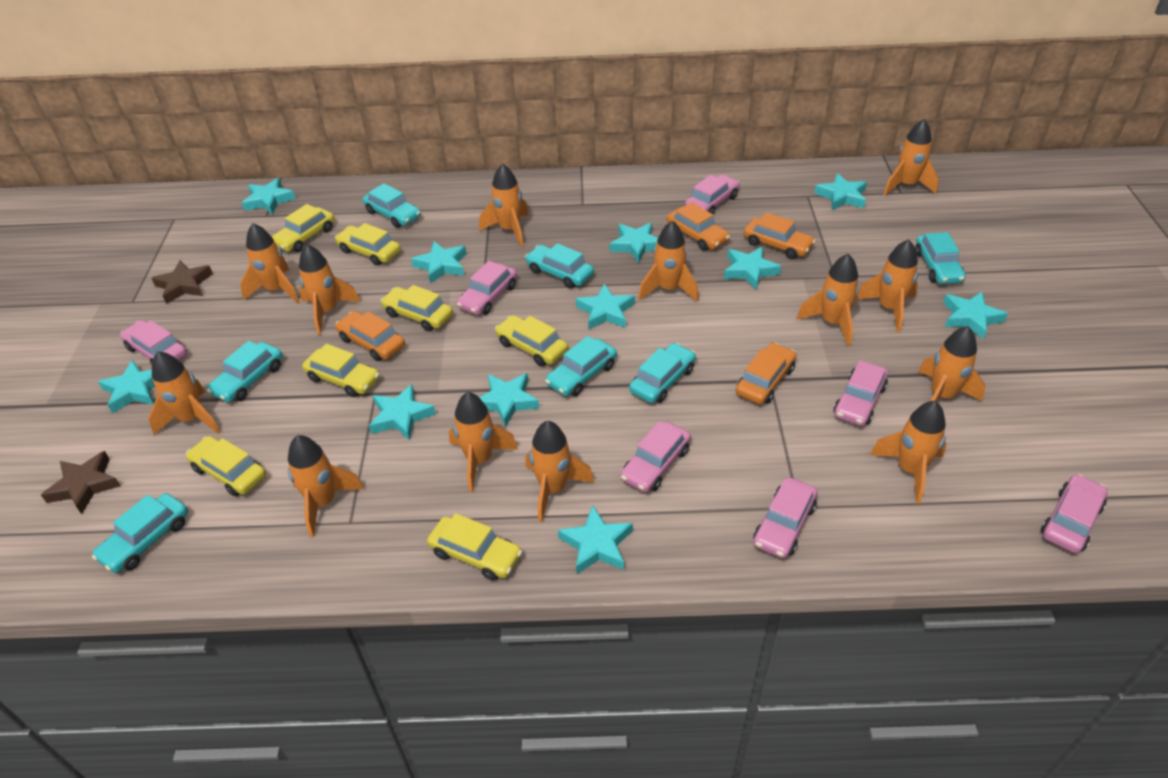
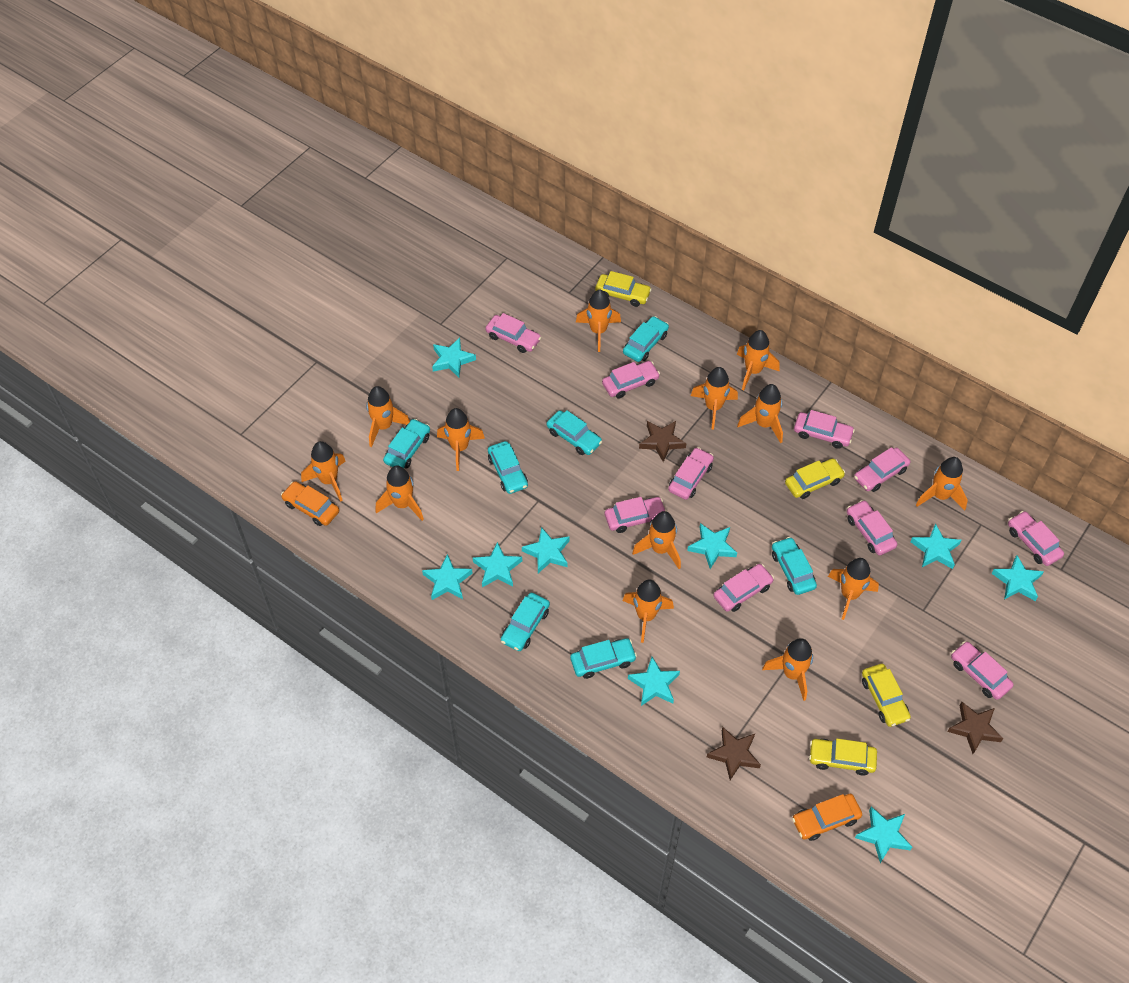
brown star: [41,451,121,514] [151,260,213,304] = 2 -> [639,421,686,462] [707,727,761,780] [947,702,1004,754] = 3
orange car: [335,311,405,361] [667,202,730,251] [736,343,797,404] [744,212,816,259] = 4 -> [281,481,339,526] [792,794,862,841] = 2
pink car: [120,320,187,365] [457,261,517,315] [620,421,691,493] [685,174,740,214] [753,477,818,559] [833,360,888,426] [1041,474,1108,553] = 7 -> [485,313,541,353] [602,361,660,399] [605,497,667,533] [668,447,714,500] [713,564,774,612] [794,410,855,449] [847,500,897,555] [854,447,910,492] [951,641,1014,700] [1008,511,1064,566] = 10
turquoise star: [98,360,155,413] [242,178,296,215] [369,384,436,441] [411,241,466,284] [479,373,539,427] [558,505,633,574] [576,284,635,329] [610,223,658,263] [724,246,781,290] [814,173,867,210] [943,292,1008,340] = 11 -> [422,554,473,600] [432,338,476,378] [473,542,522,587] [522,527,570,573] [628,657,680,706] [687,523,737,569] [855,807,912,863] [910,523,961,569] [991,555,1044,601] = 9
yellow car: [186,436,266,496] [272,204,335,252] [302,344,380,397] [335,223,401,266] [381,285,453,331] [427,513,522,581] [495,315,568,366] = 7 -> [595,271,652,307] [785,458,845,499] [809,739,877,776] [862,664,911,727] = 4

